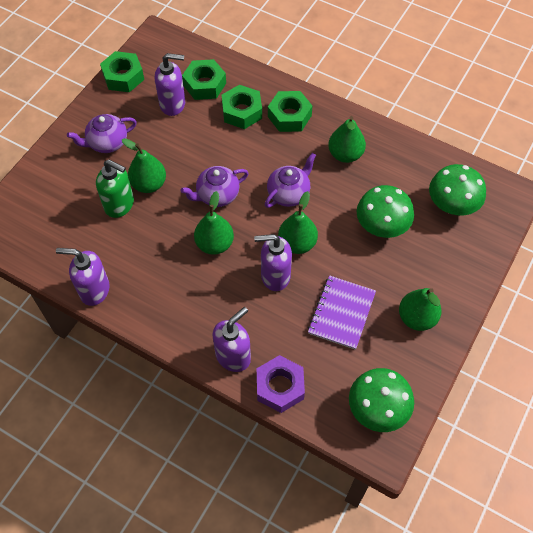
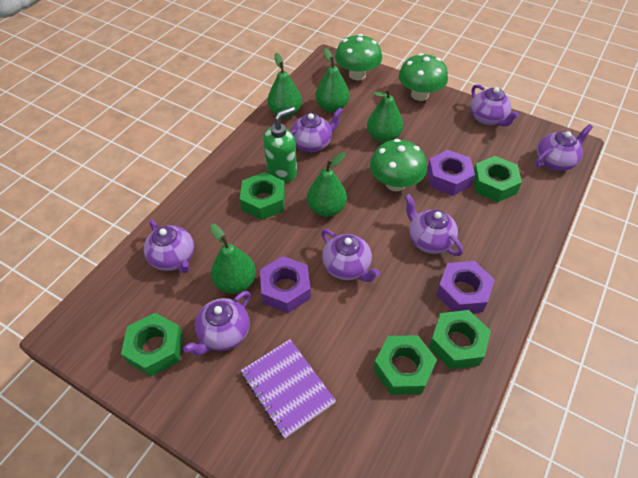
green nut: [100,51,144,92] [182,59,226,100] [222,85,262,129] [268,91,312,132] = 4 -> [121,313,183,377] [240,172,285,220] [373,335,437,395] [429,310,491,369] [473,156,522,202] = 5
purple nut: [257,355,305,413] = 1 -> [260,256,311,313] [427,150,475,196] [436,261,495,313] = 3
purple soap dispenser: [56,248,109,306] [155,53,185,116] [212,307,251,372] [254,234,292,291] = 4 -> none = 0
purple teapot: [67,114,137,153] [181,166,249,207] [265,153,316,208] = 3 -> [144,220,194,273] [183,291,250,356] [290,108,343,152] [321,229,380,282] [405,194,463,256] [470,84,519,127] [535,124,593,171] = 7

